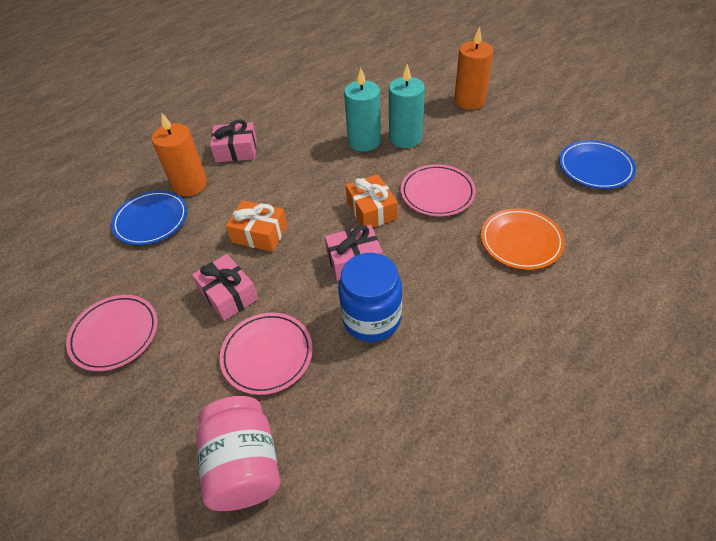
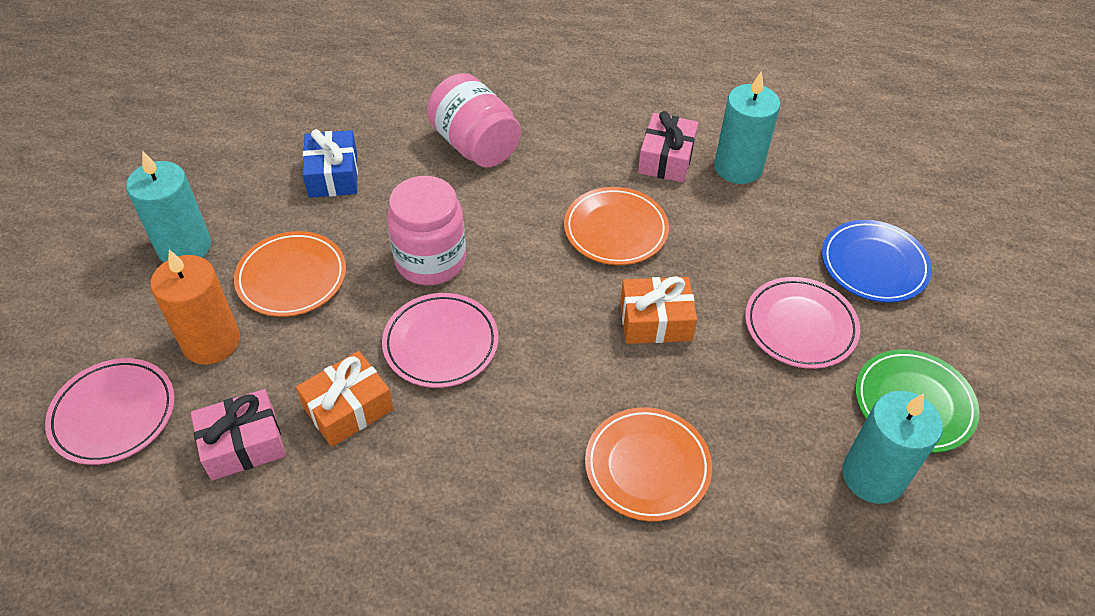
blue gift: none = 0 -> [303,129,358,198] = 1
blue jar: [338,253,402,342] = 1 -> none = 0
blue plate: [111,190,187,245] [559,140,636,189] = 2 -> [822,220,932,303] = 1
green plate: none = 0 -> [855,349,980,453] = 1
orange candle: [152,112,207,196] [454,27,494,110] = 2 -> [150,250,240,364] = 1
orange plate: [481,208,565,270] = 1 -> [234,231,346,317] [564,187,669,265] [585,407,712,522] = 3
pink gift: [192,254,258,321] [210,119,257,162] [325,225,383,281] = 3 -> [191,389,286,481] [638,111,698,183] = 2
pink jar: [196,396,280,511] = 1 -> [387,176,466,285] [427,73,521,167] = 2
turquoise candle: [344,68,381,152] [389,64,425,148] = 2 -> [126,151,211,262] [714,71,780,184] [842,391,943,504] = 3

